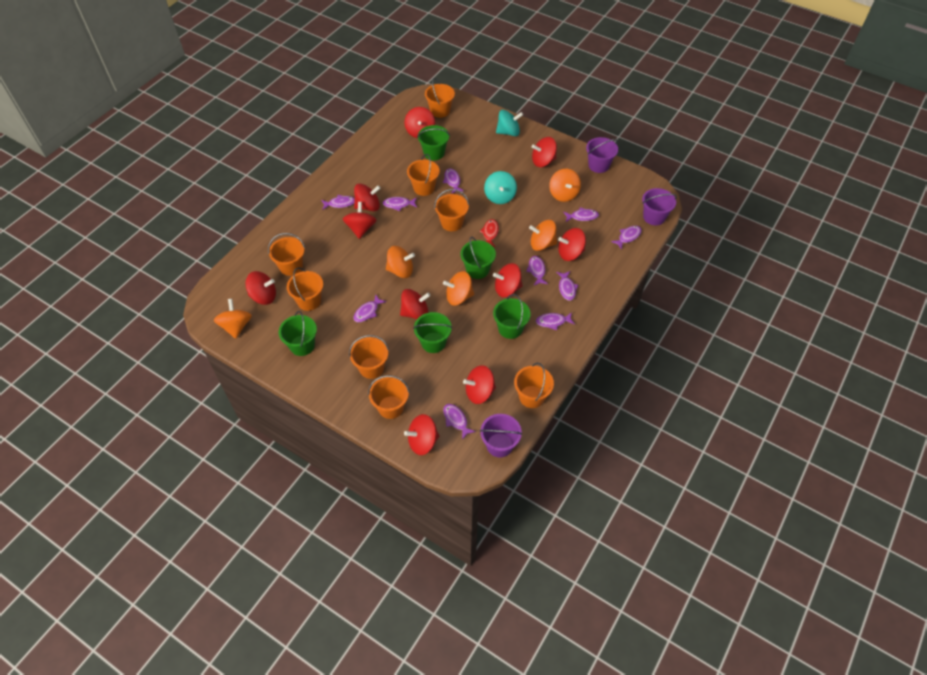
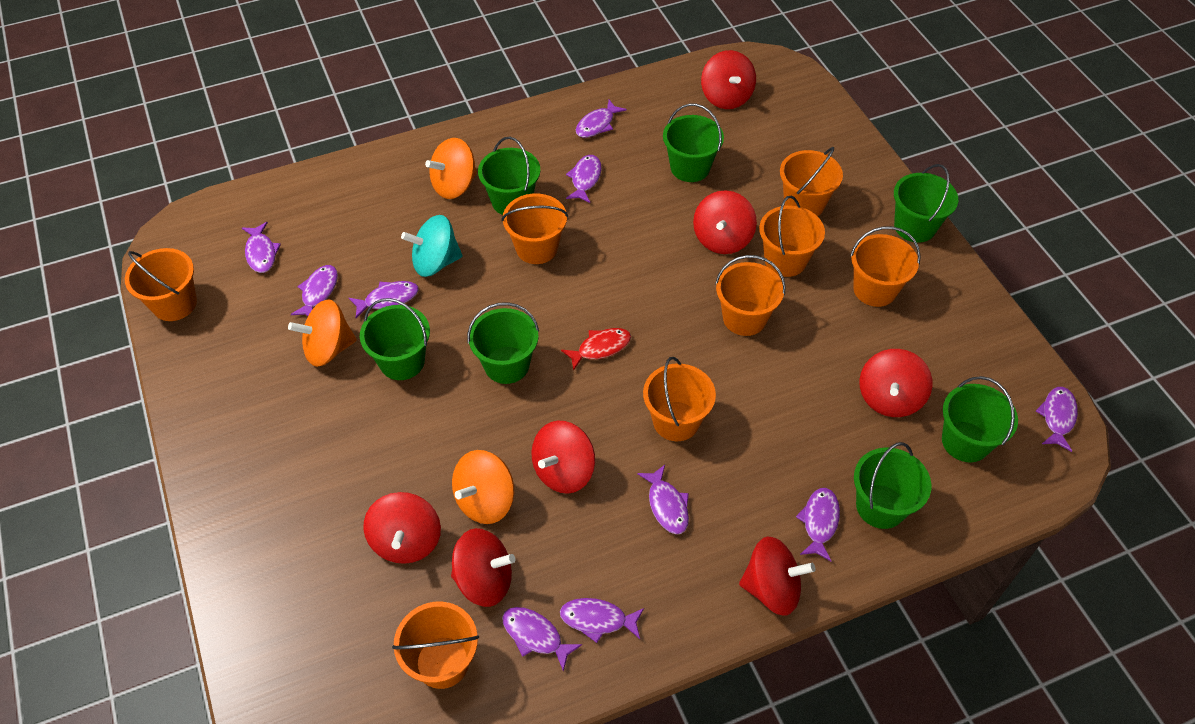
green bucket: [279,311,317,356] [413,312,452,353] [417,125,450,160] [461,237,496,279] [493,294,531,339] = 5 -> [360,298,430,380] [467,302,539,384] [478,137,540,215] [663,104,724,182] [854,442,932,529] [894,164,958,243] [942,376,1018,462] = 7
orange spinning top: [214,299,252,339] [386,246,415,278] [443,271,474,306] [529,220,557,251] [549,169,581,202] = 5 -> [288,299,357,367] [425,138,477,199] [452,450,514,524] = 3
purple bucket: [480,414,522,457] [586,137,618,173] [642,188,677,226] = 3 -> none = 0
red spinning top: [245,271,276,305] [343,202,376,239] [354,184,380,211] [400,289,430,319] [404,414,439,455] [405,107,435,138] [463,365,496,404] [493,263,523,297] [532,137,557,167] [558,228,586,261] = 10 -> [363,492,441,564] [451,528,515,607] [531,421,595,494] [693,190,757,254] [701,50,756,109] [739,536,815,616] [859,349,933,417] = 7
turquoise spinning top: [484,171,517,204] [496,110,523,136] = 2 -> [401,215,462,277] = 1

